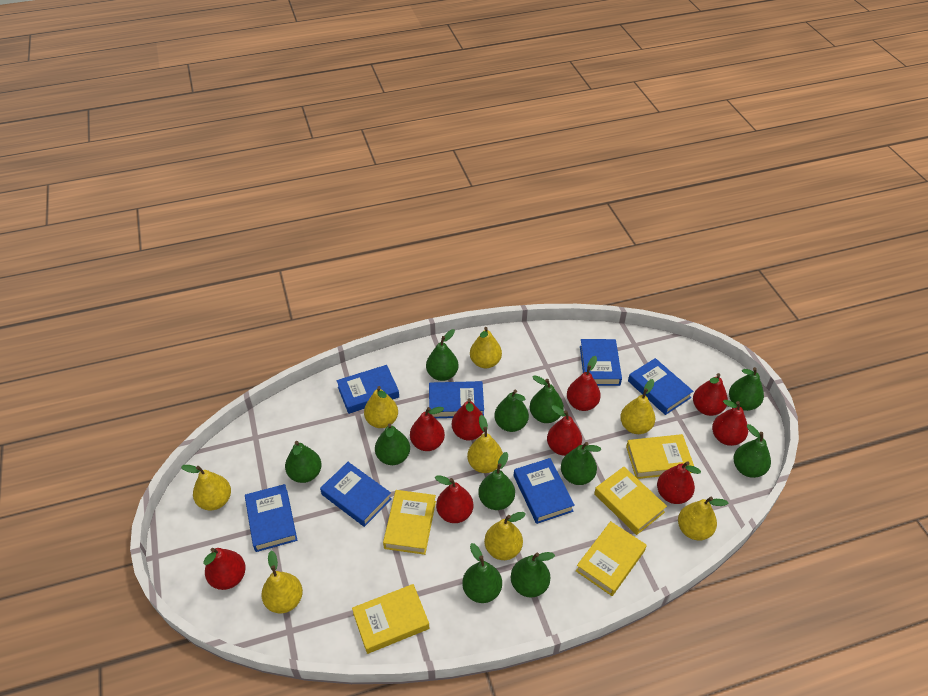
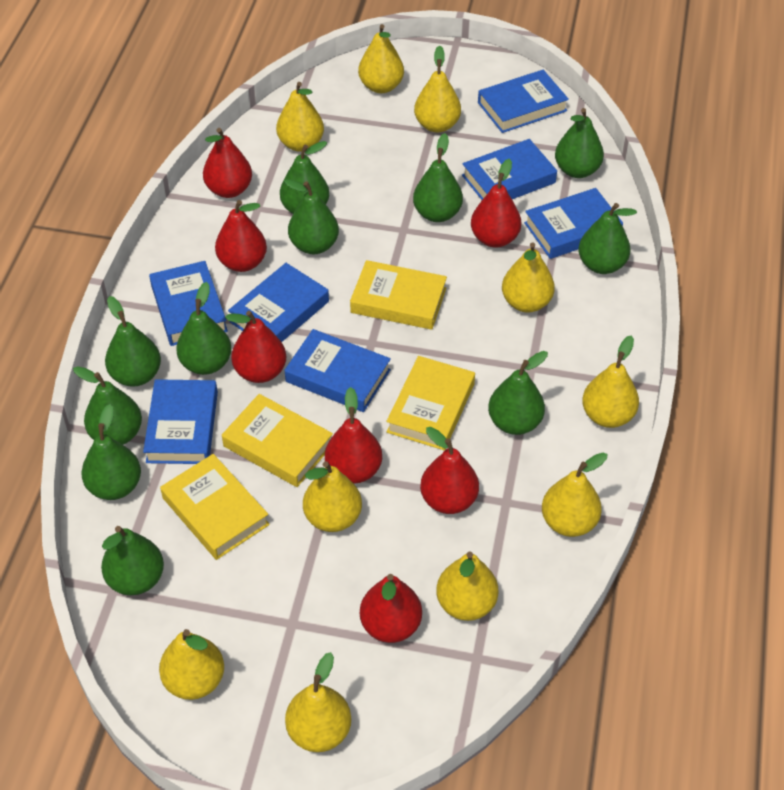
red pear: [203,548,246,590] [410,407,445,451] [435,475,473,523] [452,399,484,441] [547,405,582,456] [567,356,601,411] [657,461,701,504] [693,373,728,416] [712,400,748,446] = 9 -> [203,128,252,198] [215,200,267,272] [225,311,286,383] [325,387,382,484] [360,574,422,643] [420,427,479,514] [471,159,521,248] = 7
yellow book: [352,584,429,654] [383,490,436,555] [576,521,647,596] [594,467,667,535] [626,434,694,479] = 5 -> [160,454,270,560] [222,394,333,487] [350,260,447,330] [386,356,475,450] = 4
yellow pear: [181,465,231,510] [261,551,303,613] [364,386,398,428] [467,415,503,473] [470,327,502,368] [484,512,526,560] [620,379,655,434] [678,497,728,540] = 8 -> [159,629,224,700] [276,82,324,152] [285,652,351,752] [303,461,362,532] [358,24,404,93] [414,45,461,132] [436,551,498,621] [502,242,555,313] [542,453,607,537] [582,335,639,428] = 10

